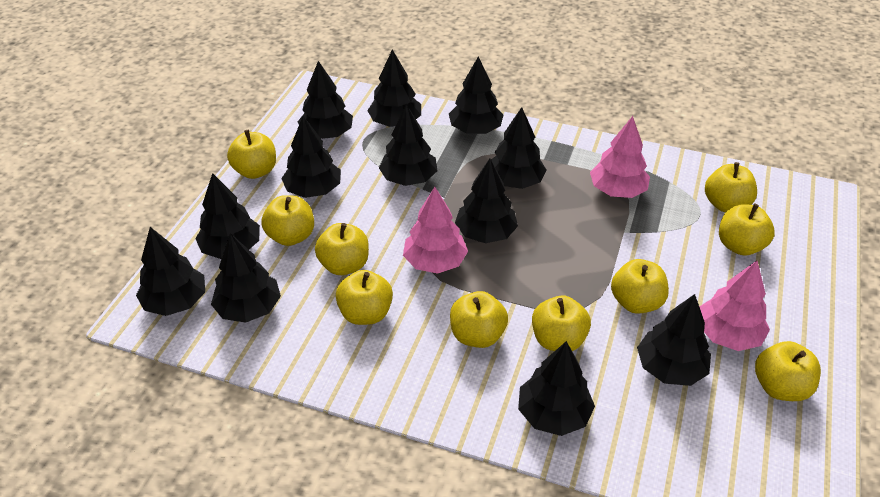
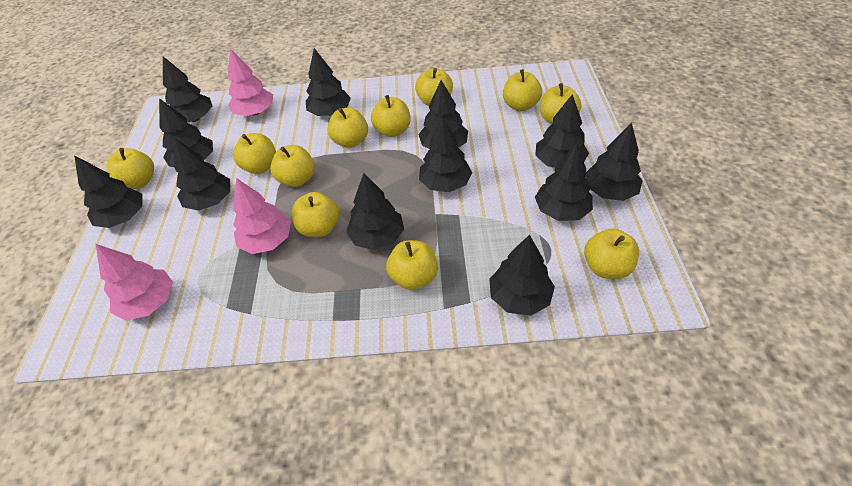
yellow apple: [227,130,276,179] [261,195,314,246] [315,223,369,275] [336,270,393,325] [450,291,508,348] [532,296,591,351] [611,259,669,314] [705,162,757,212] [719,203,775,256] [755,341,821,401] = 10 -> [107,148,154,189] [233,133,276,174] [270,145,315,187] [292,192,339,237] [327,108,368,148] [371,95,411,137] [386,240,438,290] [415,68,453,106] [503,69,542,111] [540,83,582,124] [584,228,639,279] = 11

